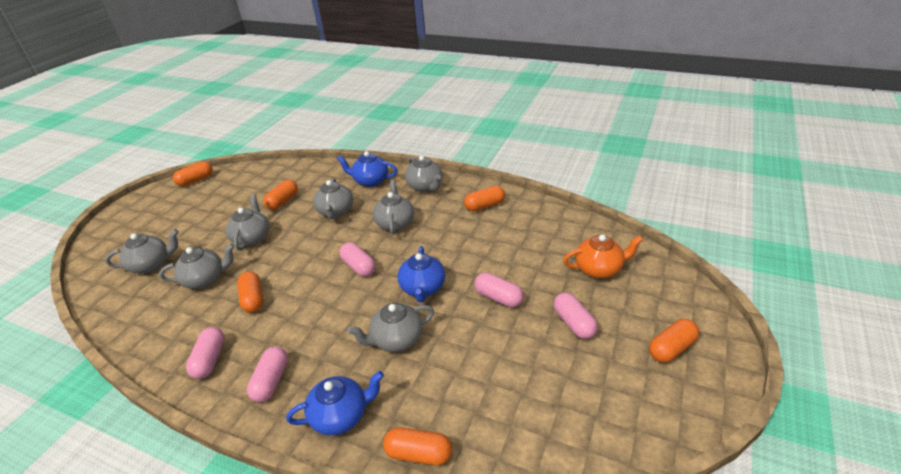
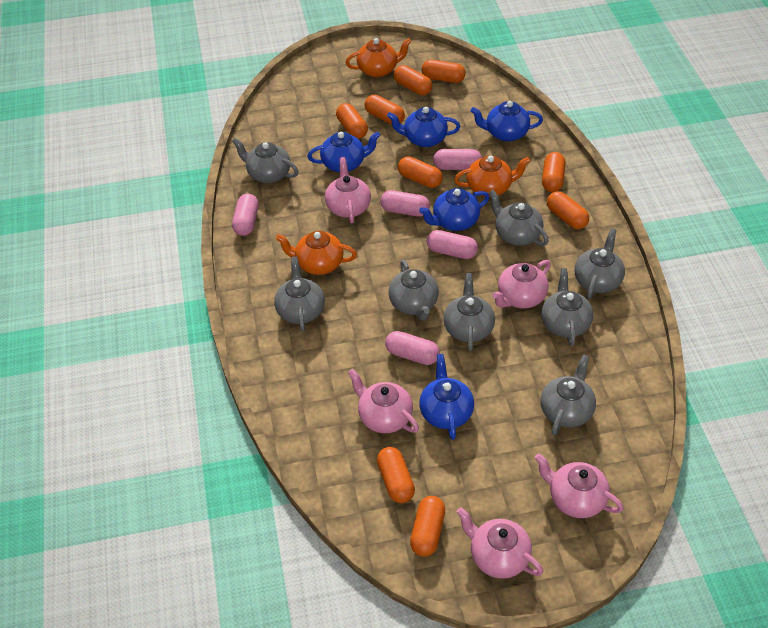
blue teapot: [286,371,384,436] [337,151,397,187] [397,246,445,302] = 3 -> [308,132,380,172] [387,107,460,147] [419,188,489,231] [419,354,474,440] [470,101,543,141] = 5
grey teapot: [105,229,179,273] [159,243,235,289] [226,194,269,251] [313,178,353,219] [347,303,434,352] [373,180,414,235] [405,156,442,192] = 7 -> [232,138,299,183] [274,256,325,332] [388,260,439,321] [444,273,495,351] [489,190,549,246] [541,268,593,346] [541,354,596,435] [574,228,625,299] = 8
orange capsule: [173,162,213,186] [237,271,264,313] [263,180,298,210] [383,427,452,465] [464,186,505,211] [649,319,699,363] = 6 -> [336,103,368,139] [364,95,405,125] [377,447,415,503] [394,65,432,95] [398,156,443,188] [410,496,445,557] [422,60,466,83] [542,152,565,192] [547,191,589,229] = 9
orange teapot: [563,235,643,278] = 1 -> [276,231,357,275] [345,38,412,77] [454,156,530,197] = 3
pink teapot: none = 0 -> [325,157,371,223] [348,369,419,433] [457,507,543,579] [492,260,551,308] [535,453,624,518] = 5

